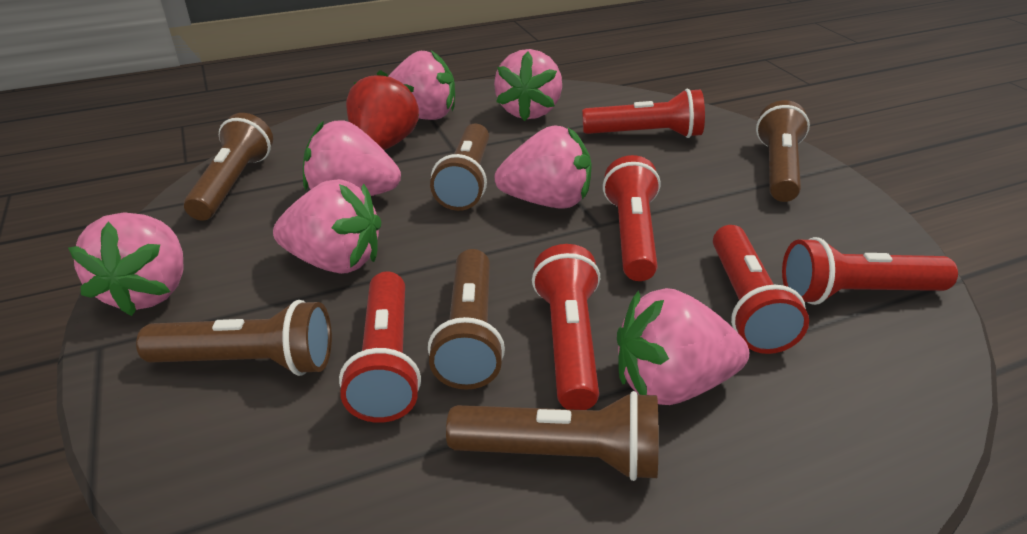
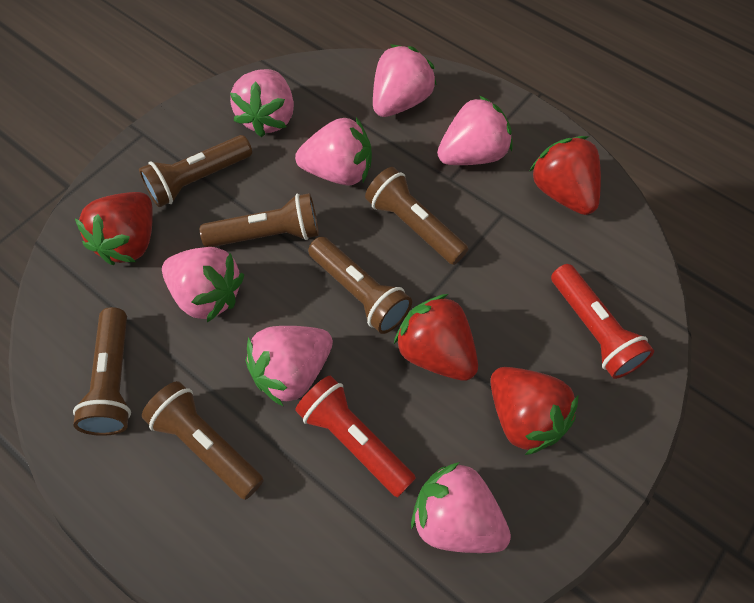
red flashlight: [339,272,421,423] [532,244,600,410] [582,89,705,138] [603,155,661,281] [713,225,809,354] [782,237,958,305] = 6 -> [295,376,416,497] [551,264,654,379] = 2
red strawberry: [346,70,419,150] = 1 -> [75,192,153,265] [394,294,478,381] [490,367,578,455] [529,136,601,215] = 4

